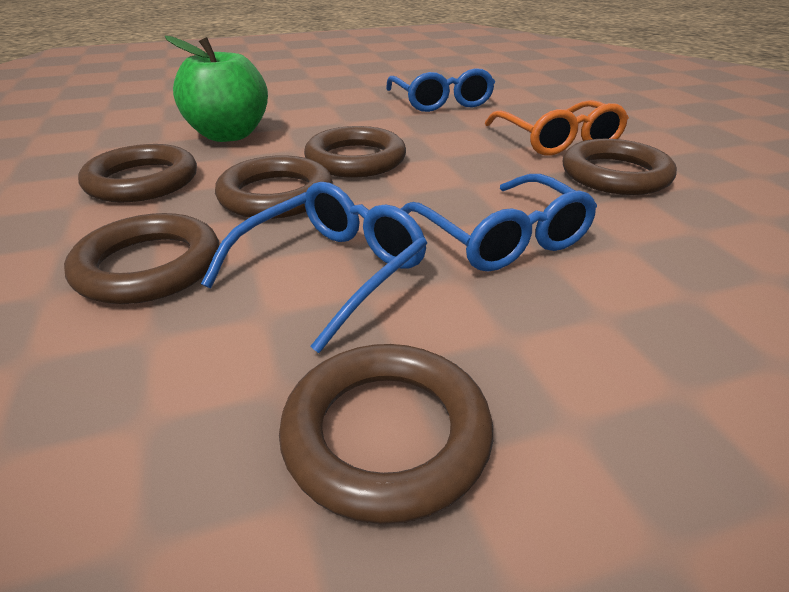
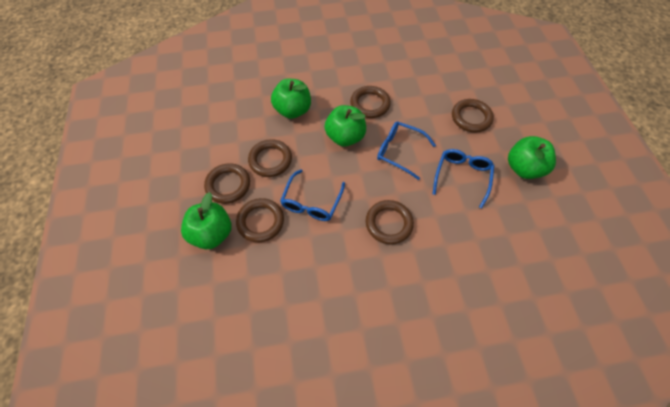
green apple: [165,36,268,142] = 1 -> [181,192,231,249] [271,79,311,119] [324,105,366,147] [508,136,556,179] = 4
orange glasses: [485,100,629,155] = 1 -> none = 0

